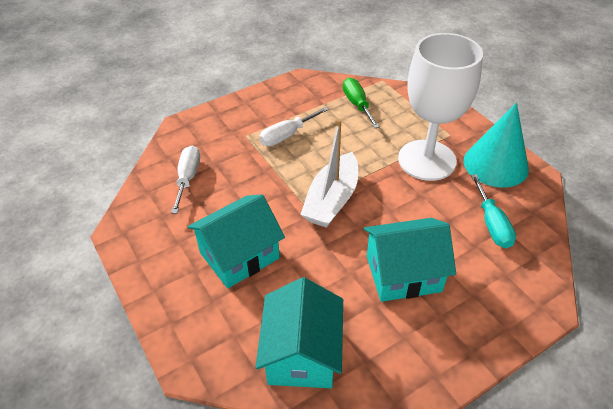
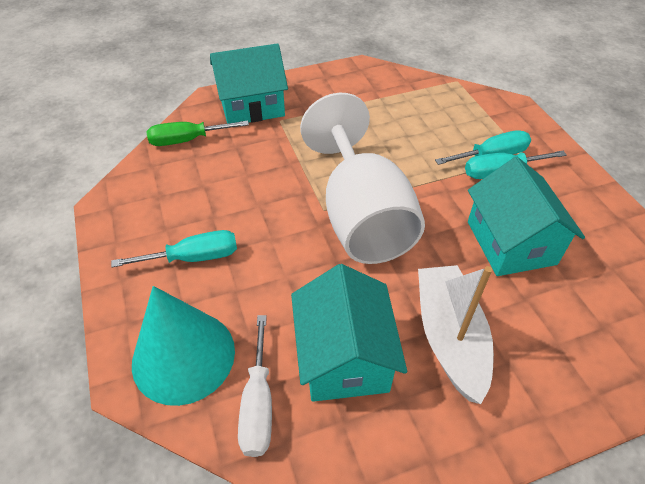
turquoise screwdriver: [471,174,516,248] = 1 -> [111,230,237,267] [435,130,531,165] [465,151,567,179] = 3
white screwdriver: [171,146,200,214] [259,107,329,146] = 2 -> [238,315,272,457] = 1

